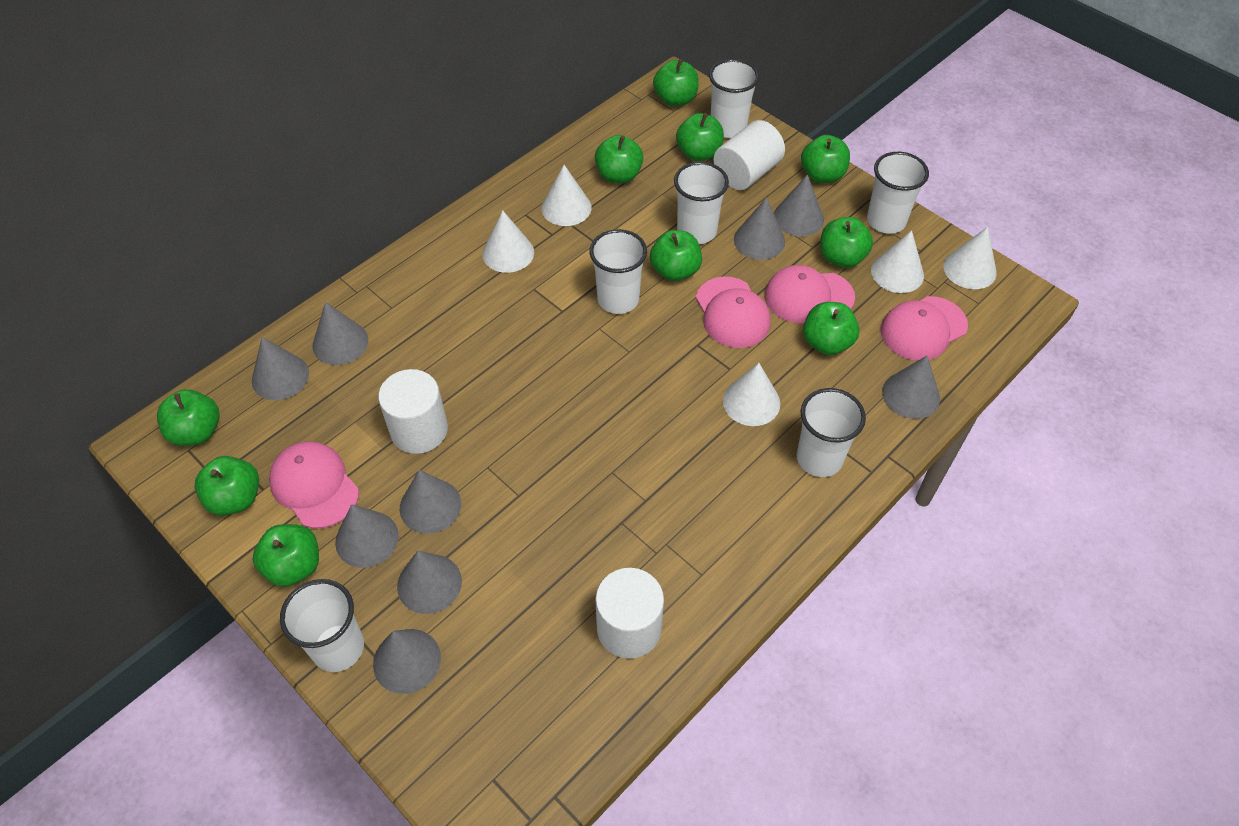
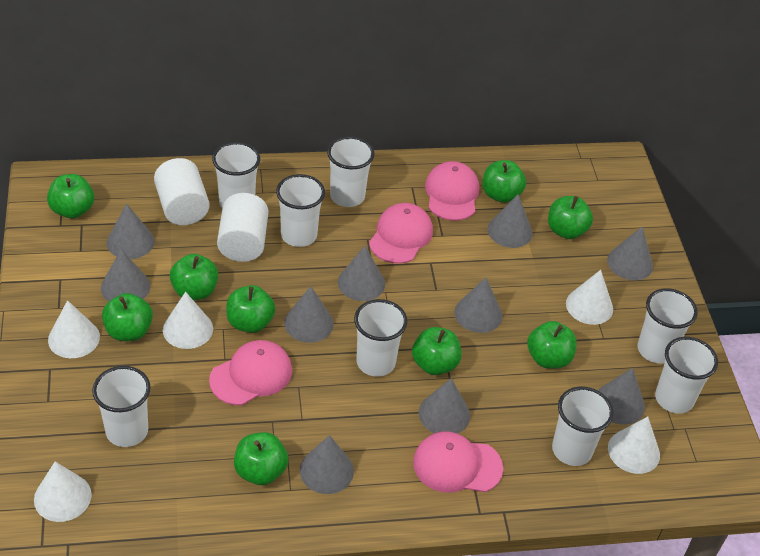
green apple: [157,389,220,446] [194,456,259,516] [253,524,319,587] [595,135,643,183] [650,230,702,281] [653,59,699,107] [676,113,724,161] [801,135,850,183] [803,302,859,355] [821,217,873,268] = 10 -> [47,174,94,218] [102,293,153,341] [169,254,218,300] [226,285,275,333] [234,432,288,485] [412,327,462,375] [483,160,526,203] [527,321,577,368] [548,196,593,239] = 9
grey cone: [252,337,309,400] [313,302,368,365] [335,504,399,568] [373,629,441,694] [397,551,462,614] [400,470,461,534] [734,198,785,260] [774,175,824,236] [882,355,940,419] = 9 -> [101,249,150,302] [107,204,155,259] [284,286,334,343] [300,435,354,494] [338,246,385,301] [419,378,470,433] [454,277,502,333] [488,195,533,248] [598,368,645,425] [607,227,653,280] = 10
white cup: [280,579,364,672] [590,229,647,314] [674,162,729,244] [709,59,759,138] [797,388,866,477] [867,152,929,234] = 6 -> [92,366,151,447] [212,142,260,207] [276,174,325,247] [327,136,375,207] [354,299,407,377] [552,386,614,466] [637,288,698,363] [655,337,718,414] = 8
white cylinder: [378,369,448,454] [595,568,664,659] [713,120,785,190] = 3 -> [154,158,210,225] [217,193,268,262] = 2

